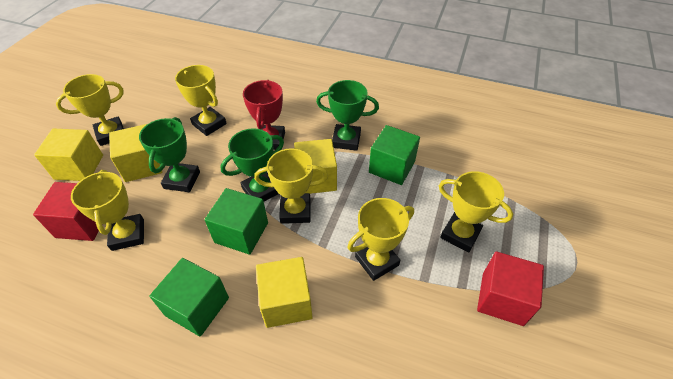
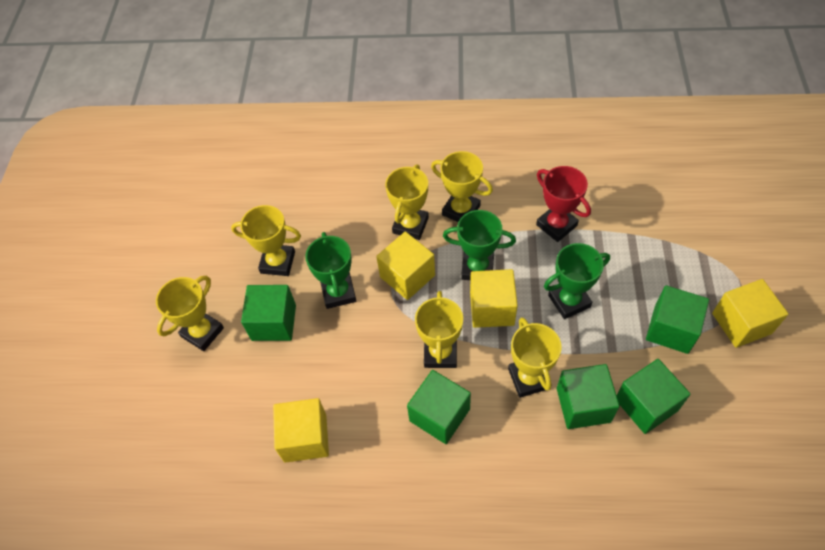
green cube: [150,258,229,336] [205,188,268,255] [369,125,420,185] = 3 -> [241,285,296,341] [407,370,471,444] [557,364,620,429] [617,359,691,434] [646,285,709,354] = 5
red cube: [33,182,99,241] [477,251,544,326] = 2 -> none = 0

